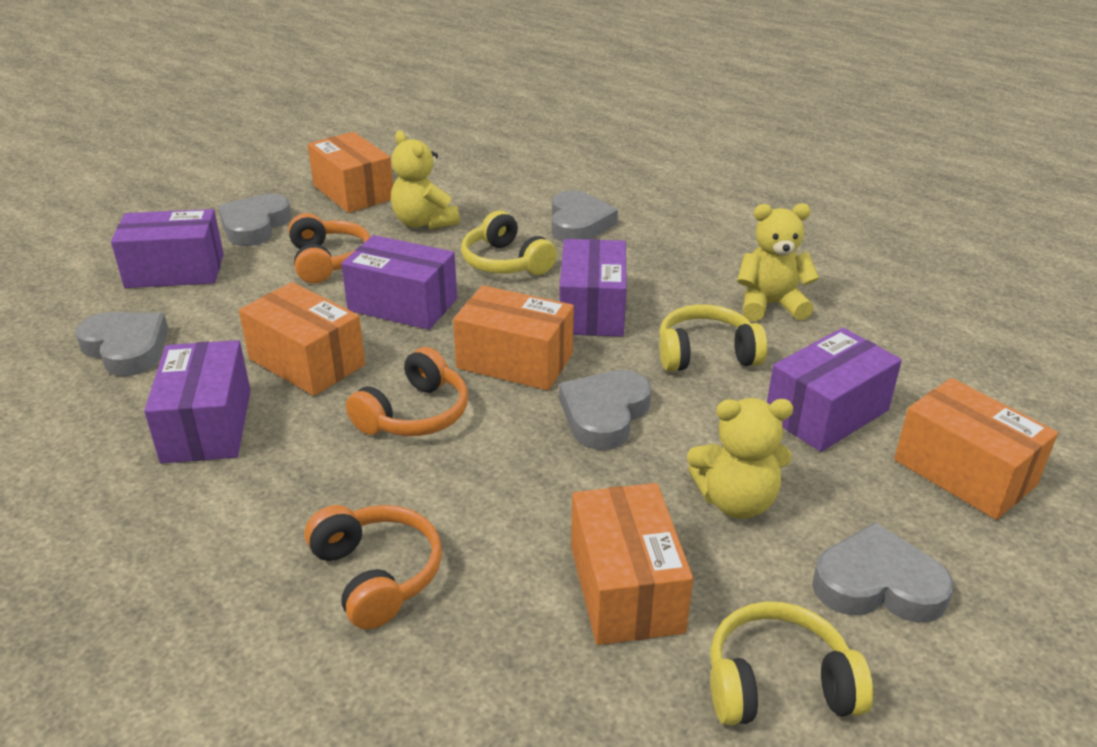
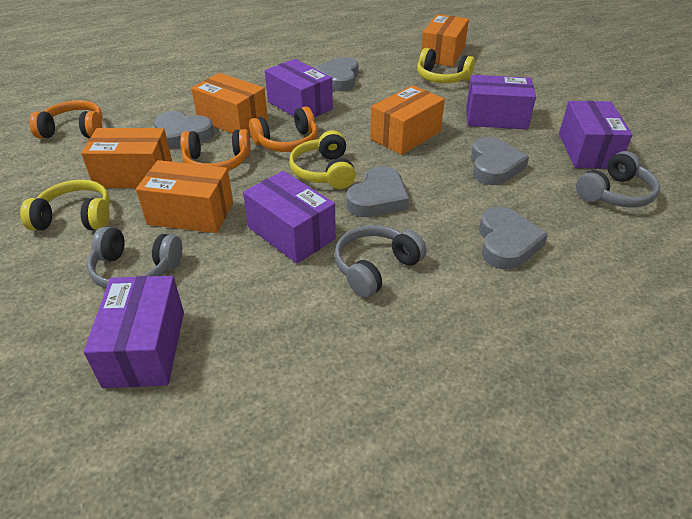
grey headphones: none = 0 -> [87,227,182,289] [334,225,426,298] [576,151,660,208] = 3
yellow teddy bear: [391,131,460,230] [687,398,793,519] [737,203,819,321] = 3 -> none = 0

